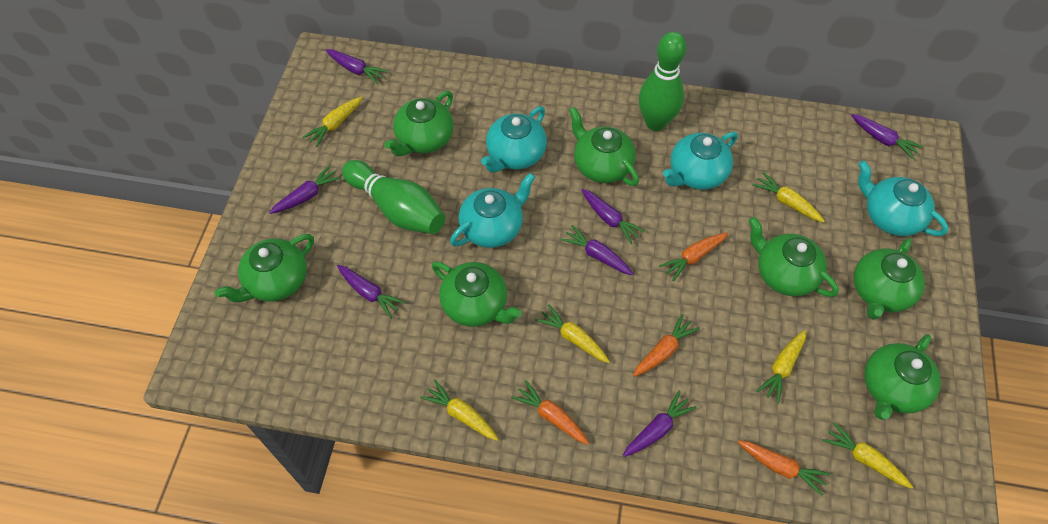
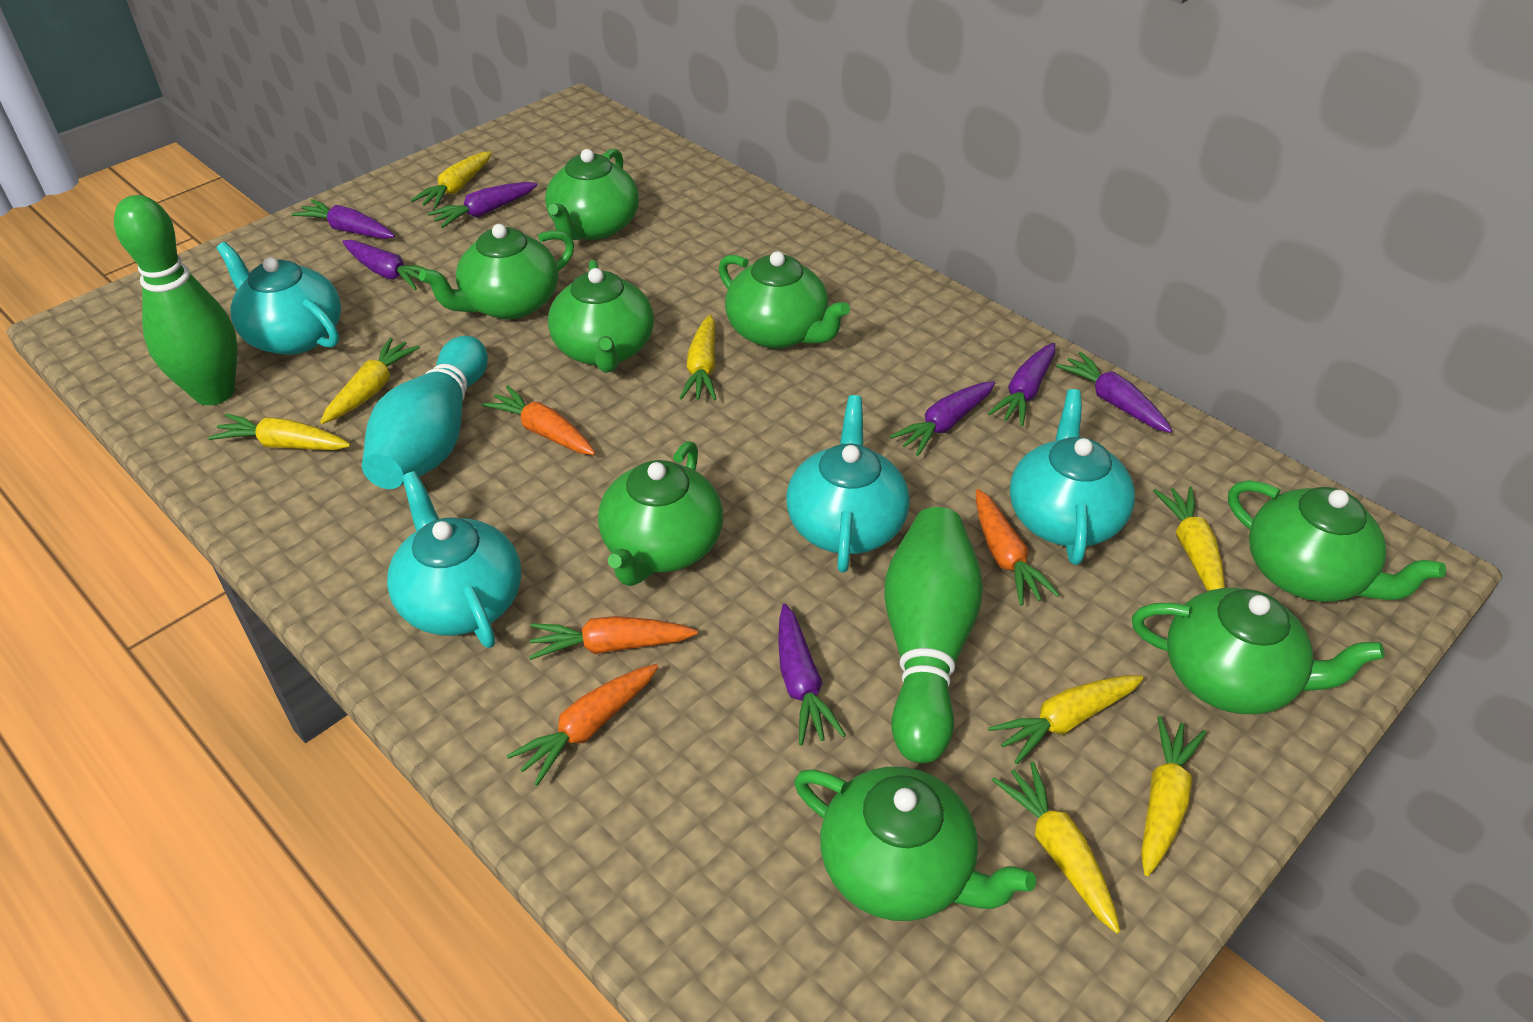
green teapot: [215,234,314,303] [384,91,454,156] [432,262,522,327] [569,107,639,186] [749,217,839,297] [854,238,925,319] [864,334,941,420] = 7 -> [419,224,574,320] [545,149,639,240] [548,260,654,373] [598,441,723,586] [718,251,850,349] [794,767,1036,921] [1132,588,1384,714] [1228,480,1446,602] = 8
turquoise bowling pin: none = 0 -> [362,336,488,489] = 1
yellow carrot: [303,96,363,147] [420,379,498,441] [535,304,610,363] [752,172,825,222] [757,330,806,403] [823,422,913,489] = 6 -> [208,414,351,450] [320,338,420,424] [411,151,492,209] [679,315,716,401] [988,675,1144,764] [992,761,1120,934] [1141,716,1206,876] [1153,487,1225,591] = 8

